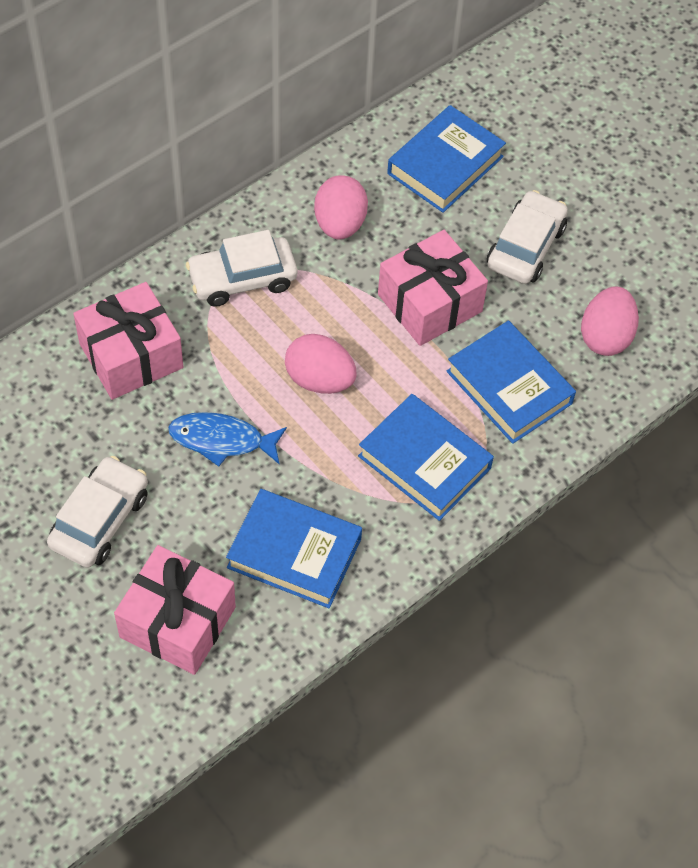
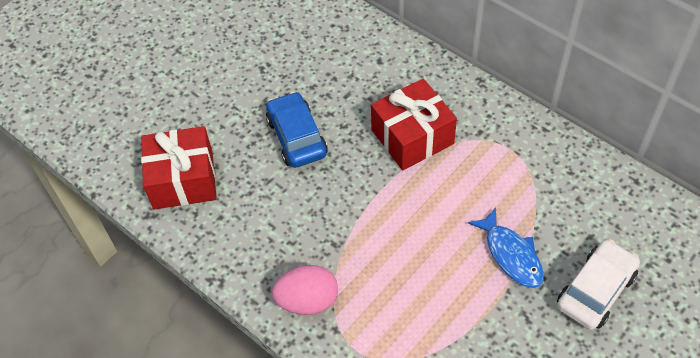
blue book: [226,489,362,608] [358,394,494,521] [387,105,506,213] [446,320,576,444] = 4 -> none = 0
blue car: none = 0 -> [266,91,328,168] = 1
pink egg: [285,334,356,394] [314,175,368,239] [581,286,639,356] = 3 -> [272,265,338,315] = 1
pink gift: [73,282,183,400] [114,545,236,675] [378,230,488,346] = 3 -> none = 0
red gift: none = 0 -> [141,126,217,210] [371,78,457,170] = 2
white car: [47,456,148,568] [186,230,297,307] [487,190,568,284] = 3 -> [557,239,640,330] = 1

